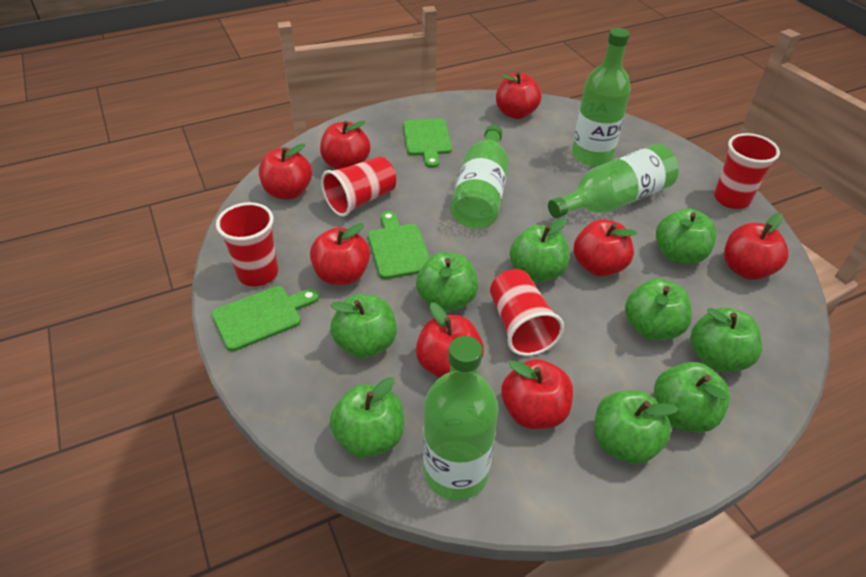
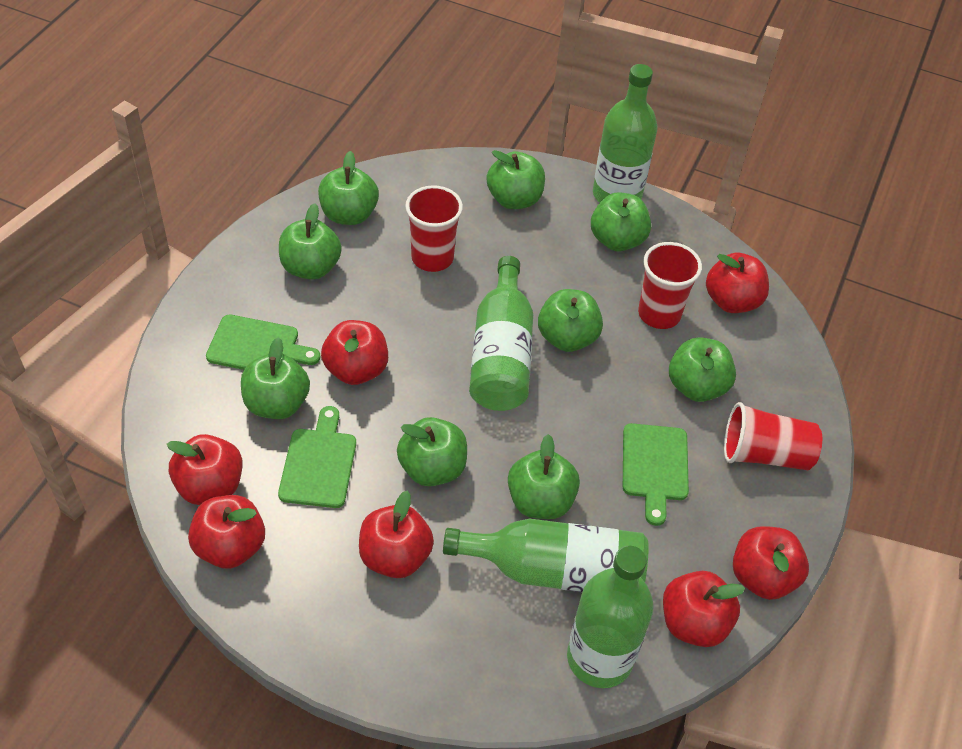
red apple: [259,143,312,199] [310,223,370,285] [320,121,370,169] [416,302,484,378] [496,72,542,119] [501,359,573,429] [574,219,637,277] [724,213,788,280] = 8 -> [167,434,243,505] [188,495,265,569] [321,320,388,385] [359,491,434,578] [663,571,745,647] [706,253,769,313] [733,526,809,600] = 7
red cup: [216,202,278,287] [321,156,396,217] [490,269,564,356] [714,133,780,209] = 4 -> [405,185,463,272] [638,242,702,329] [724,402,822,470] = 3

